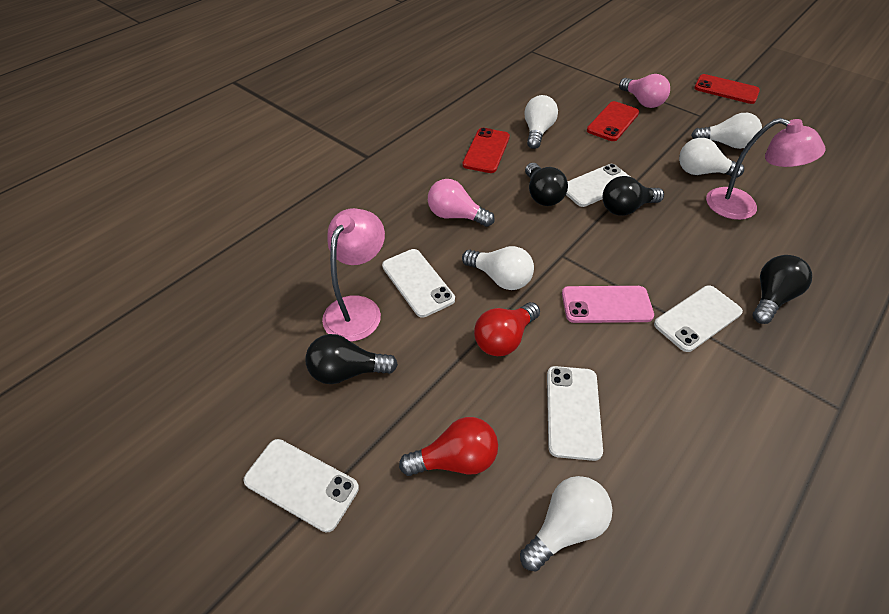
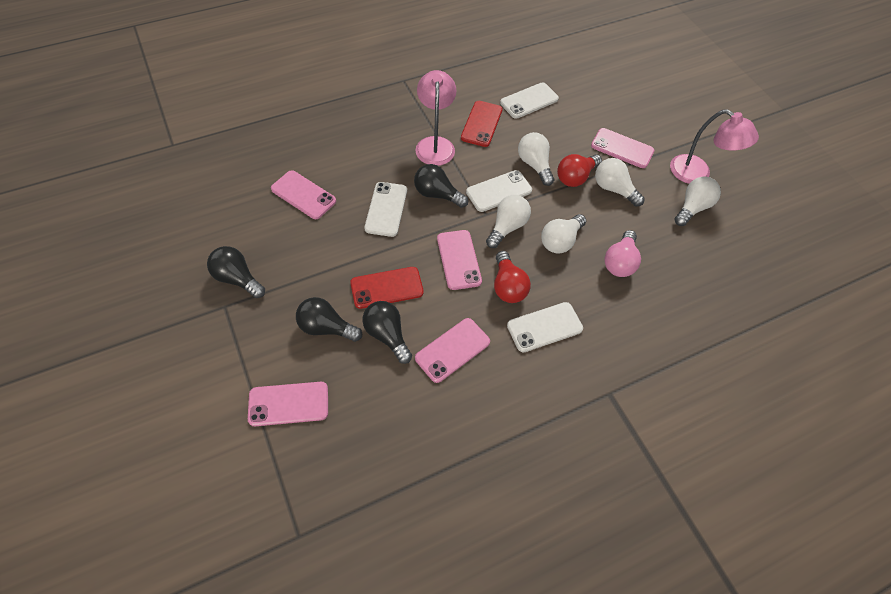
pink light bulb: [428,179,495,227] [619,74,670,108] = 2 -> [605,230,641,277] = 1
pink phone: [562,286,654,323] = 1 -> [248,382,328,426] [271,170,336,219] [415,318,490,383] [437,230,482,290] [591,128,654,168] = 5
red phone: [462,128,510,173] [587,101,639,141] [694,74,760,104] = 3 -> [350,267,424,309] [461,101,503,147] = 2
white phone: [243,439,359,532] [382,249,455,318] [547,366,603,461] [566,164,630,207] [654,286,743,352] = 5 -> [364,182,407,237] [466,170,532,212] [500,82,559,119] [507,302,583,352] = 4

